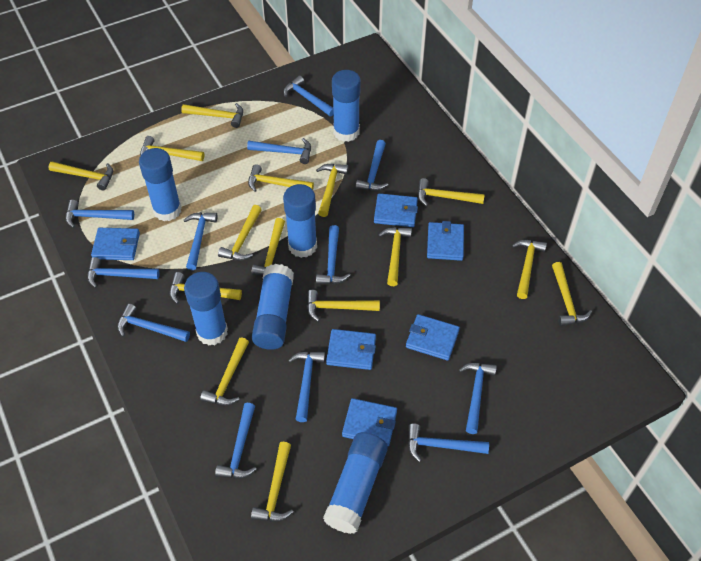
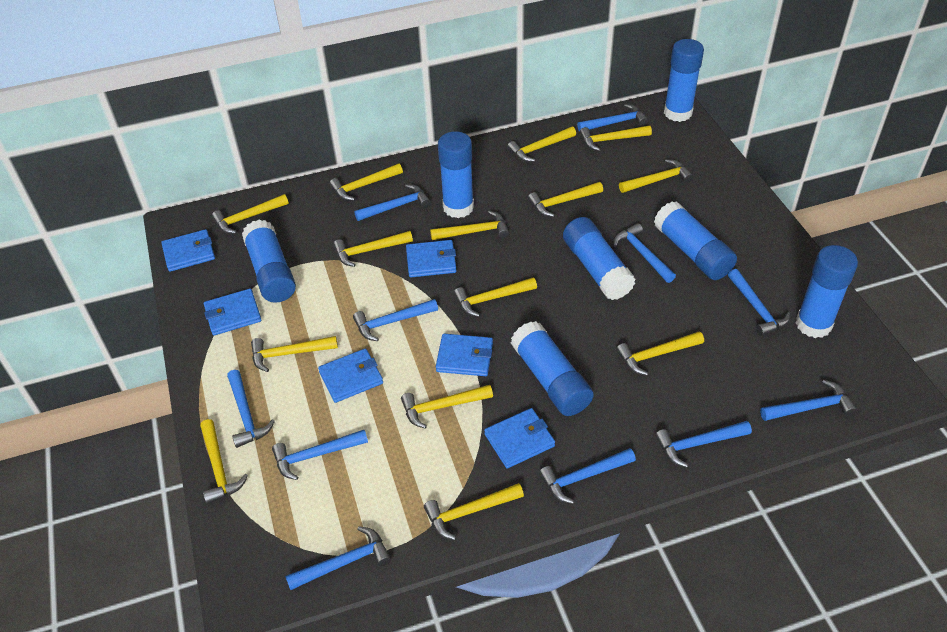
blue glue stick: [139,148,182,221] [184,272,228,346] [252,264,294,350] [283,184,317,258] [323,432,388,534] [332,70,361,142] = 6 -> [242,220,296,303] [438,131,474,218] [511,321,594,416] [563,217,635,300] [654,201,737,280] [664,39,704,122] [796,245,858,338] = 7
blue hammer: [66,200,134,228] [87,257,160,288] [117,304,190,342] [183,212,218,270] [215,403,257,479] [247,138,311,164] [284,76,334,117] [288,352,325,422] [316,225,350,285] [356,140,388,191] [408,423,489,462] [459,363,497,434] = 12 -> [227,370,275,448] [272,430,368,480] [285,526,391,590] [353,299,438,341] [354,184,431,221] [539,448,636,504] [577,104,648,132] [613,223,676,283] [655,421,752,468] [728,269,790,336] [760,380,857,421] = 11
yellow hammer: [49,162,113,191] [140,136,204,161] [170,272,242,304] [181,103,243,128] [200,337,249,406] [218,205,262,261] [248,164,314,192] [251,218,285,275] [251,442,293,522] [307,290,380,322] [316,164,349,217] [378,227,412,286] [418,178,485,206] [512,240,547,299] [552,262,592,326] = 15 -> [200,419,248,504] [212,194,289,234] [251,336,338,372] [329,163,403,201] [333,231,413,267] [401,385,493,429] [424,483,524,540] [430,211,509,240] [454,277,537,317] [507,126,576,162] [528,182,603,217] [579,125,652,151] [616,331,704,376] [619,159,693,193] = 14

